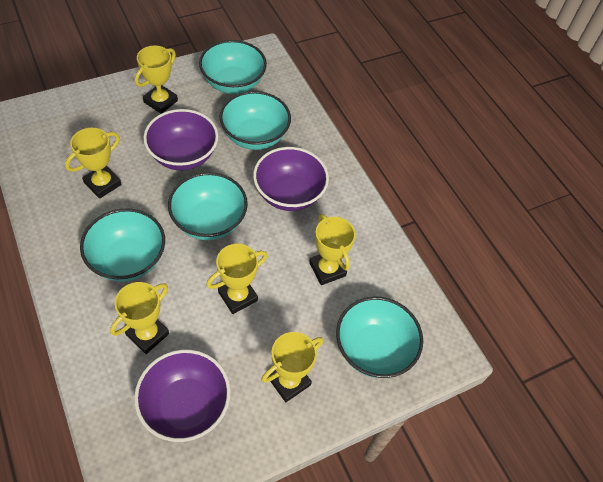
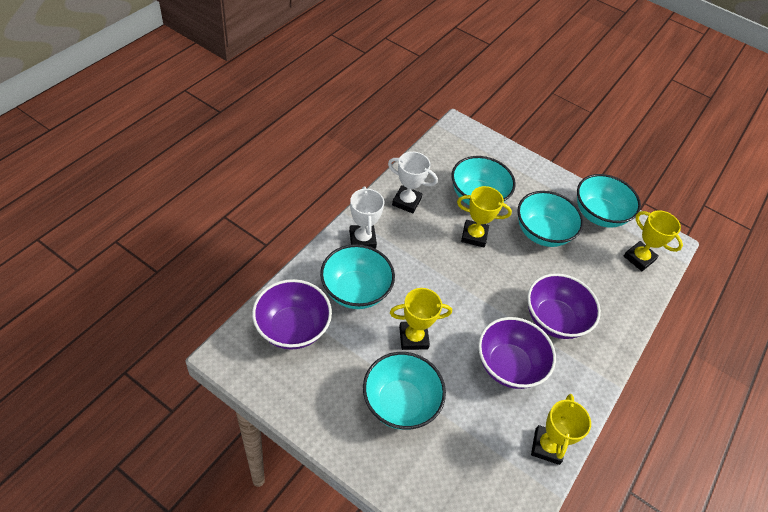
white trophy: none = 0 -> [349,186,384,249] [388,152,438,213] = 2
yellow trophy: [65,128,122,199] [110,282,169,354] [135,46,178,114] [206,244,267,314] [262,332,323,402] [309,214,356,285] = 6 -> [390,288,452,350] [457,186,512,247] [531,394,591,465] [624,210,683,271] = 4

